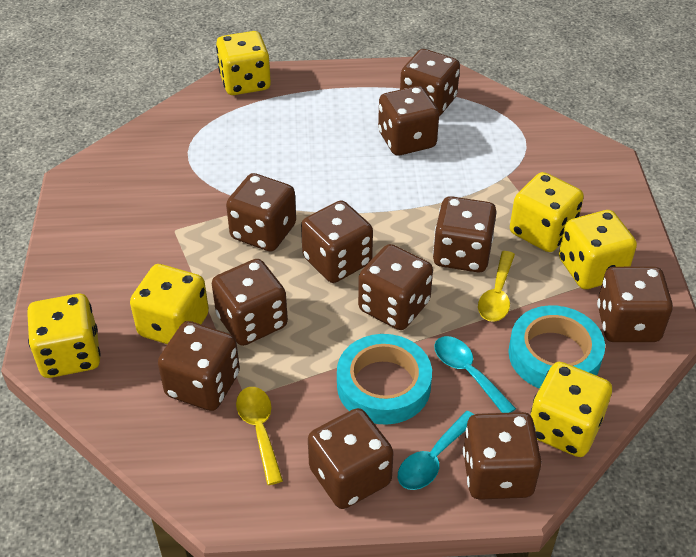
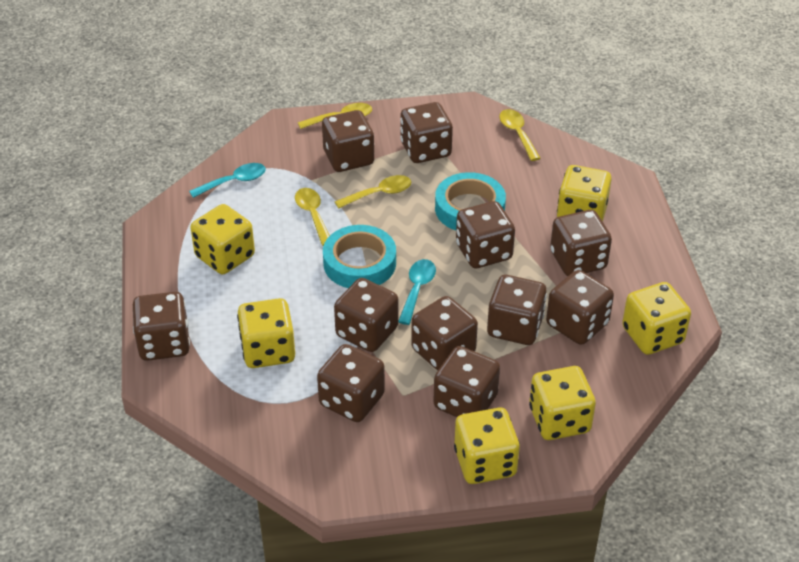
yellow spoon: [236,387,283,485] [478,251,515,322] = 2 -> [295,188,330,246] [298,103,372,129] [335,175,411,209] [499,109,540,161] = 4

